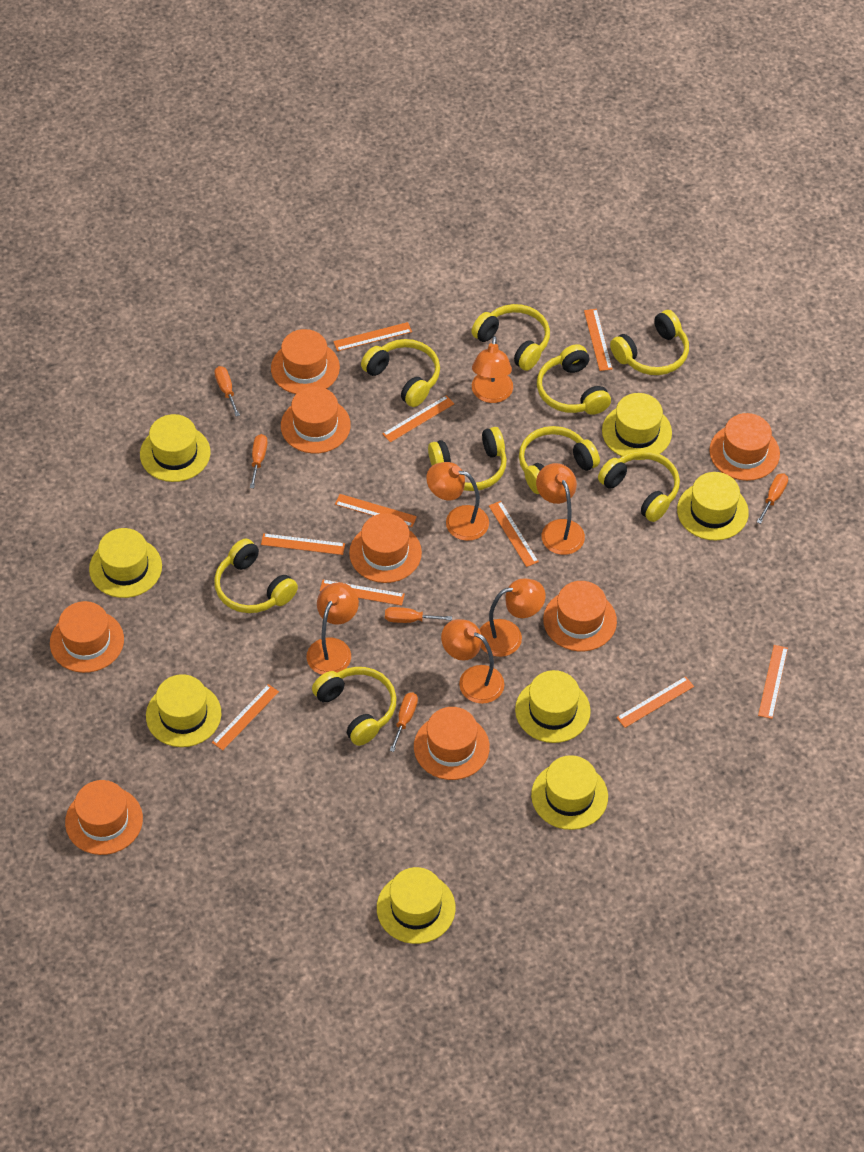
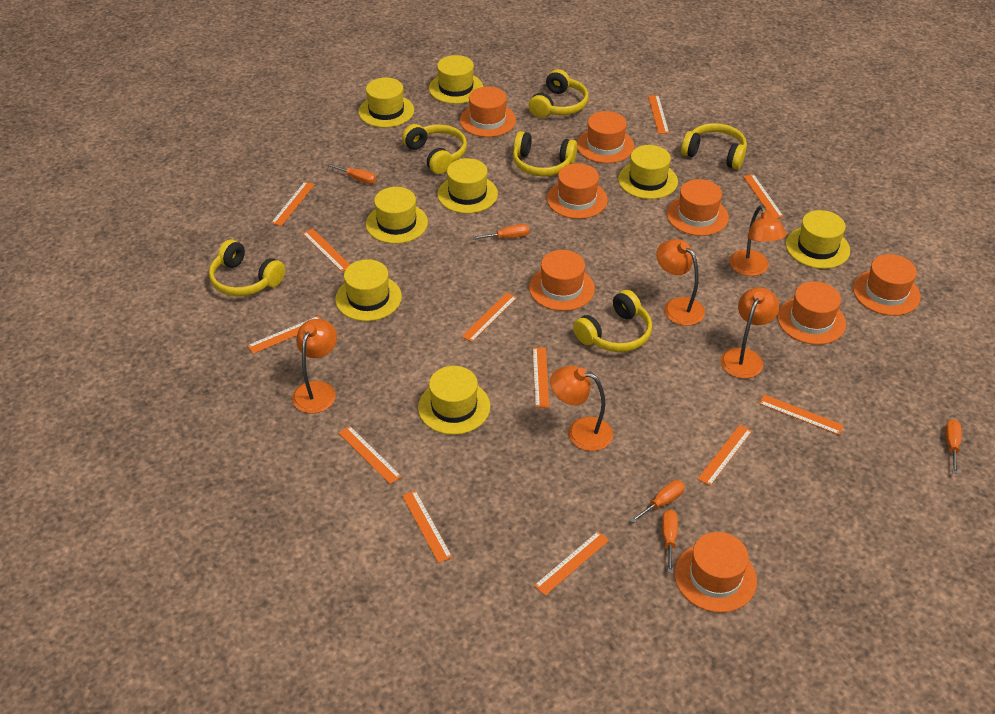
orange lamp: [307,583,359,675] [426,462,489,541] [441,619,505,704] [472,336,513,403] [479,578,546,657] [536,463,585,555] = 6 -> [292,319,337,414] [550,366,613,451] [656,239,705,326] [721,287,779,379] [730,205,787,276] = 5
orange ruler: [212,684,279,750] [261,533,345,555] [320,580,405,606] [333,322,412,351] [335,494,417,527] [382,395,454,443] [489,501,539,567] [584,309,613,371] [616,676,694,728] [758,645,788,719] = 10 -> [247,316,321,354] [271,182,315,226] [302,228,350,272] [339,426,402,484] [402,490,452,563] [462,292,517,342] [533,347,549,408] [534,531,609,595] [648,95,669,134] [698,425,752,486] [743,174,784,218] [759,394,844,435] = 12
yellow headphones: [214,538,298,613] [312,667,397,746] [361,339,440,407] [428,427,507,491] [471,304,550,371] [519,426,600,494] [537,344,611,415] [598,450,680,522] [610,310,689,375] = 9 -> [209,240,285,296] [402,124,467,174] [513,131,577,176] [529,69,589,118] [573,290,652,352] [681,123,747,169] = 6

